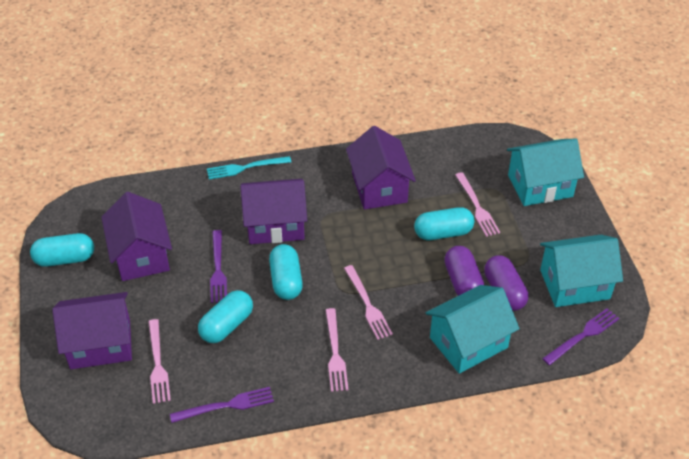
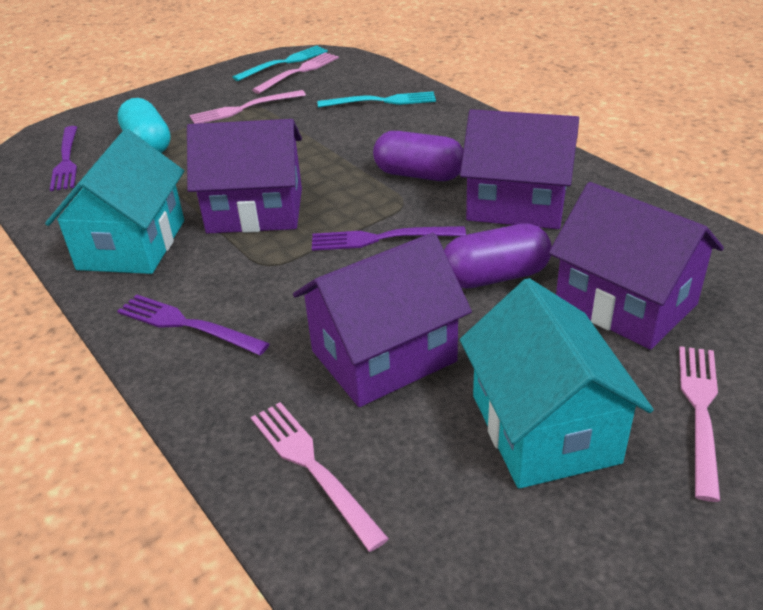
turquoise capsule: [30,233,94,267] [198,290,253,343] [269,244,303,300] [414,207,474,240] = 4 -> [118,98,171,153] = 1
turquoise fork: [207,156,291,180] = 1 -> [232,46,328,81] [317,91,436,108] = 2
turquoise house: [425,285,520,374] [507,139,584,206] [540,235,623,307] = 3 -> [45,129,184,274] [460,278,654,489] = 2

